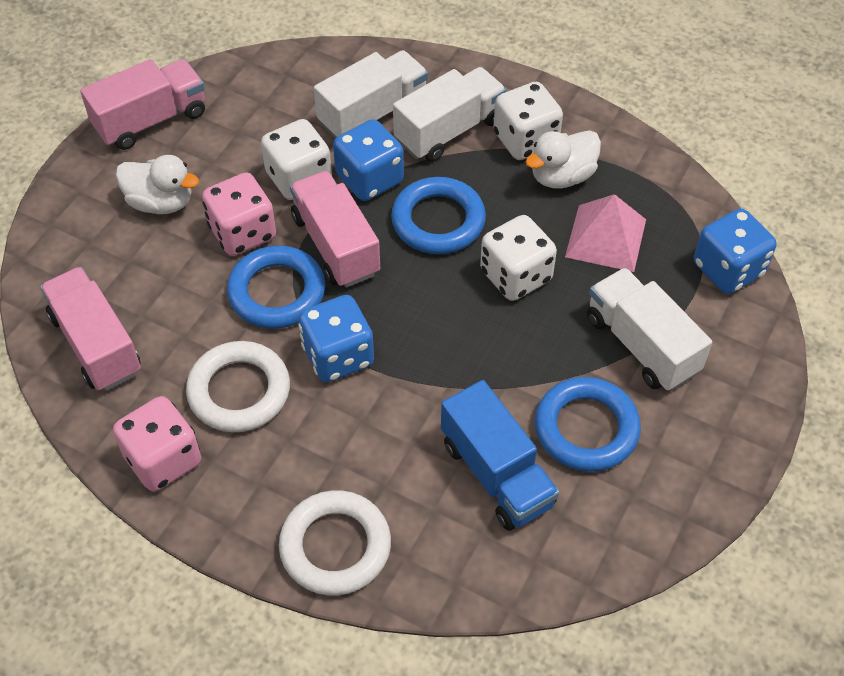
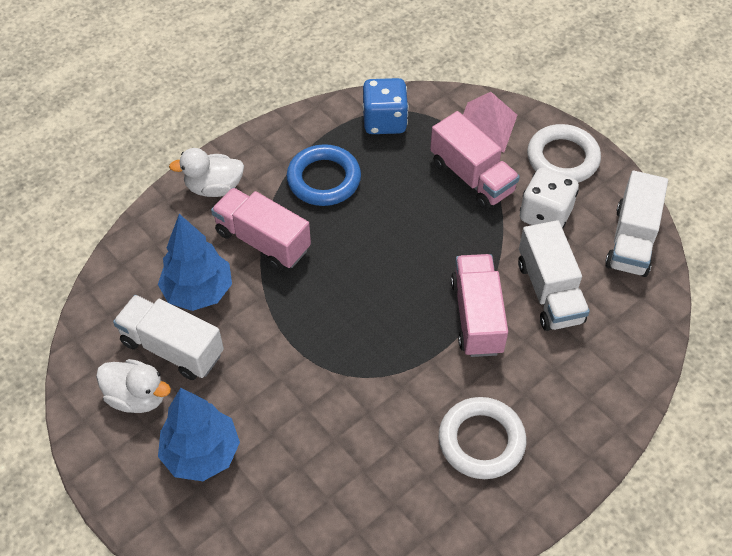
blue dice: [298,295,374,382] [333,119,404,201] [694,208,776,294] = 3 -> [363,78,409,134] = 1
blue ring: [227,245,325,329] [391,177,486,254] [535,377,641,472] = 3 -> [287,144,361,206] = 1
blue tree: none = 0 -> [158,214,232,311] [158,388,240,481] = 2
blue truck: [441,380,559,531] = 1 -> none = 0
pink dice: [113,396,201,491] [202,173,276,256] = 2 -> none = 0
white dice: [261,119,332,200] [480,215,557,301] [494,82,563,160] = 3 -> [520,168,579,229] = 1

